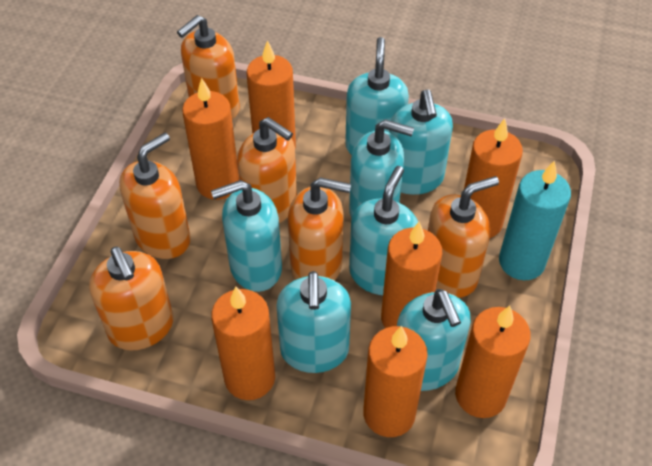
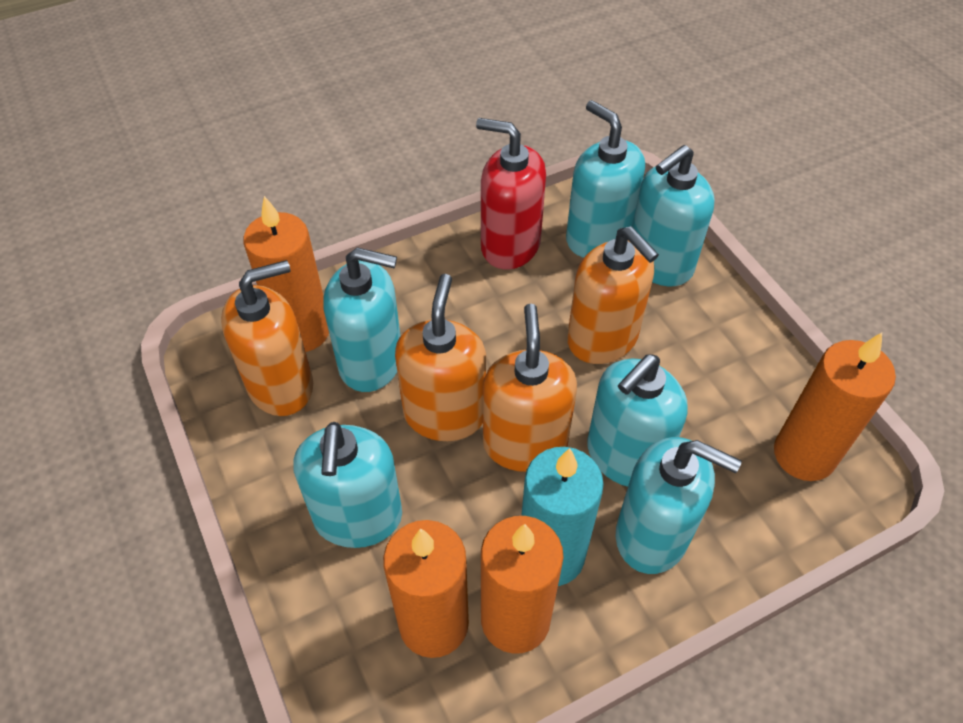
orange candle: [182,78,239,200] [211,287,275,400] [247,40,296,149] [363,326,428,437] [381,222,442,328] [455,306,531,418] [464,118,523,238] = 7 -> [243,196,329,352] [383,520,469,658] [481,516,564,654] [774,333,896,481] = 4
orange soap dispenser: [89,247,174,350] [119,133,191,259] [177,15,240,120] [237,117,297,223] [288,177,351,281] [428,176,499,298] = 6 -> [221,260,313,416] [395,274,486,441] [483,304,577,472] [567,226,659,364] = 4
red soap dispenser: none = 0 -> [476,118,546,269] = 1
turquoise soap dispenser: [211,180,282,292] [276,271,351,373] [345,37,409,155] [349,119,414,218] [349,166,418,295] [389,90,453,195] [397,289,471,391] = 7 -> [293,422,402,548] [324,247,401,392] [566,100,645,258] [587,354,688,487] [616,437,742,574] [632,145,715,286] = 6

